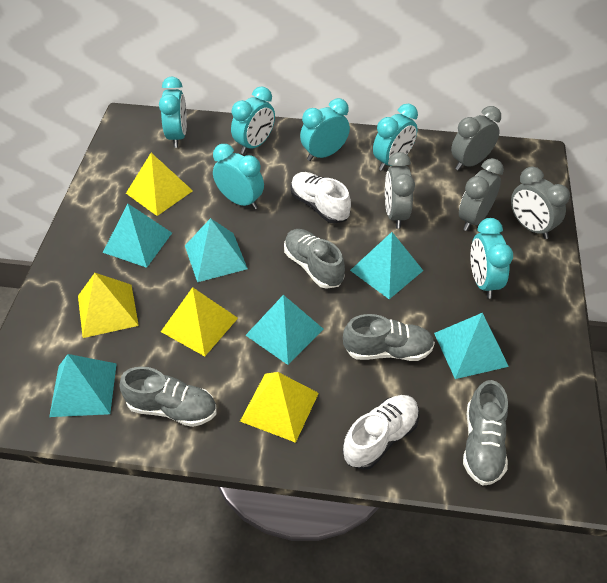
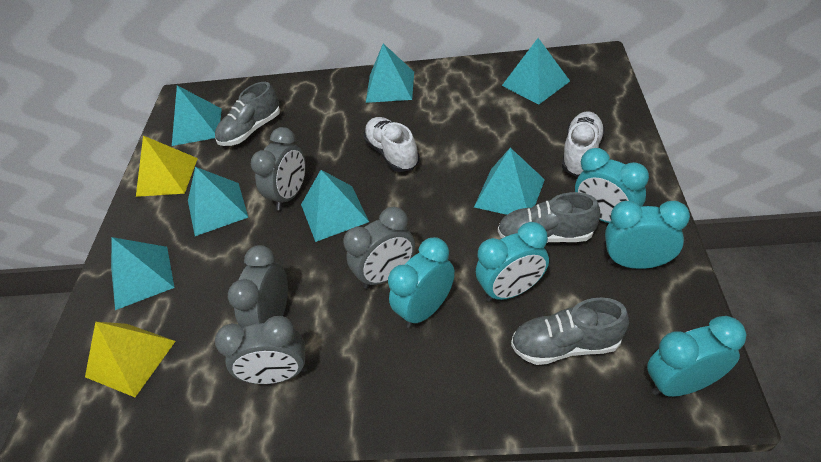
grey shoe: [119,367,216,427] [284,229,345,289] [343,314,435,361] [463,380,508,486] = 4 -> [215,82,280,146] [498,192,600,243] [511,297,629,365] = 3
turquoise clock: [159,76,187,148] [213,144,264,209] [231,86,275,154] [300,98,350,161] [373,104,418,171] [470,218,513,299] = 6 -> [388,237,455,328] [476,222,549,302] [575,148,649,223] [605,201,690,269] [647,316,747,397] = 5
turquoise pyramid: [49,354,117,417] [103,204,172,268] [185,218,248,282] [246,295,323,365] [350,232,423,299] [434,313,509,379] = 6 -> [111,237,175,310] [172,85,222,146] [188,167,248,236] [301,170,369,242] [366,43,414,103] [474,148,545,215] [502,38,570,105] = 7
yellow pyramid: [78,273,139,338] [126,153,193,216] [161,287,238,356] [240,372,319,443] = 4 -> [85,322,176,397] [136,136,198,197] = 2

